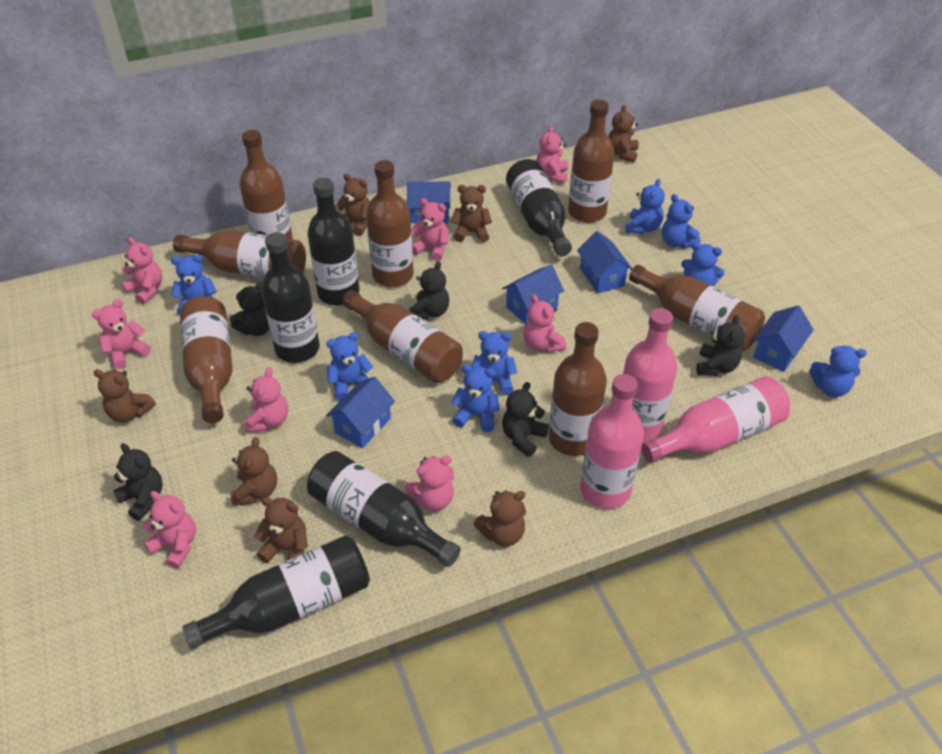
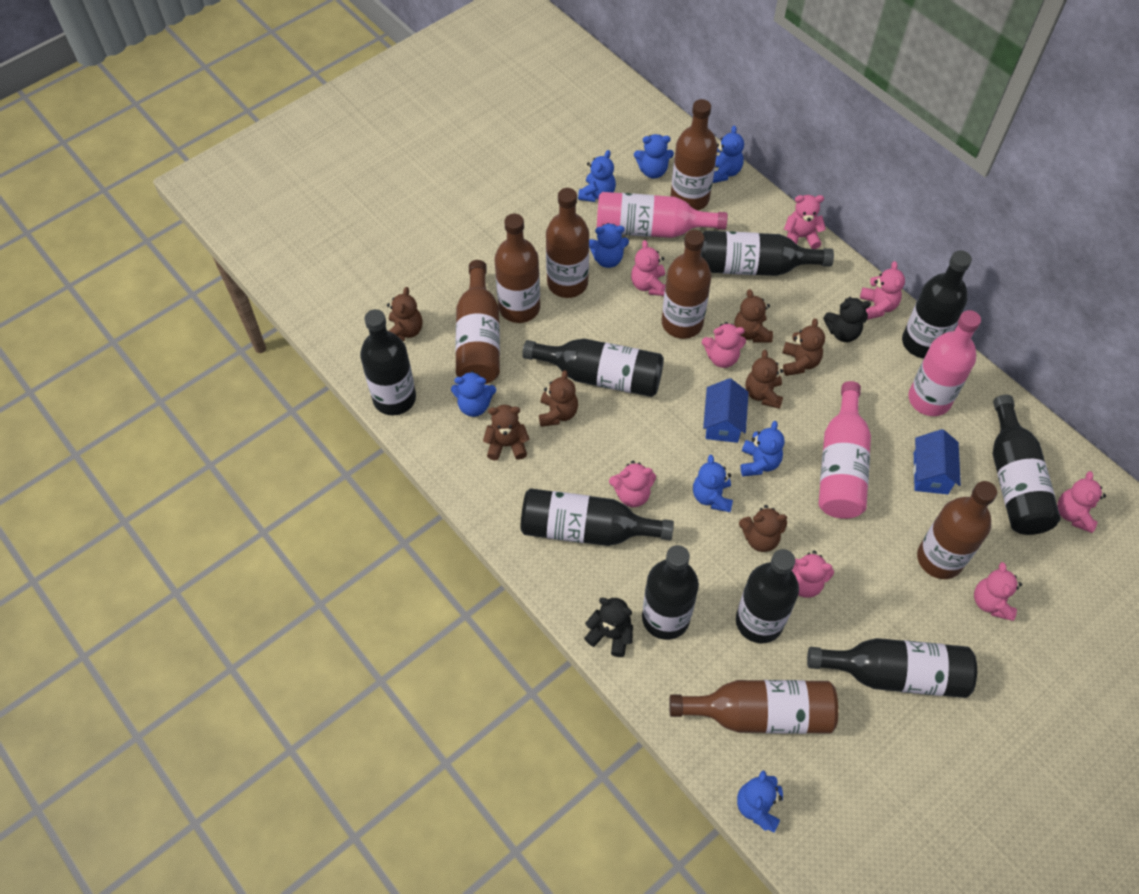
black bottle: [182,535,370,649] [261,232,320,363] [307,178,360,306] [307,451,461,567] [506,159,572,256] = 5 -> [360,309,416,416] [520,488,674,546] [522,339,664,397] [642,545,699,640] [701,231,834,276] [736,549,799,643] [807,638,977,698] [902,250,972,358] [993,395,1061,535] = 9
black teddy bear: [113,443,163,521] [230,282,270,336] [409,261,449,320] [502,382,549,457] [697,315,745,376] = 5 -> [584,597,633,657] [823,297,871,342] = 2
blue house: [326,377,395,448] [407,181,451,223] [502,265,564,324] [577,231,633,293] [753,306,814,372] = 5 -> [703,378,749,443] [913,429,961,494] = 2
brown bottle: [173,230,306,278] [180,296,233,423] [240,130,293,239] [342,290,463,383] [366,160,414,287] [549,322,607,456] [568,100,615,223] [629,265,765,351] = 8 -> [455,260,500,384] [495,214,540,323] [546,188,589,298] [662,230,712,339] [669,680,838,734] [671,99,718,211] [917,481,997,579] = 7

